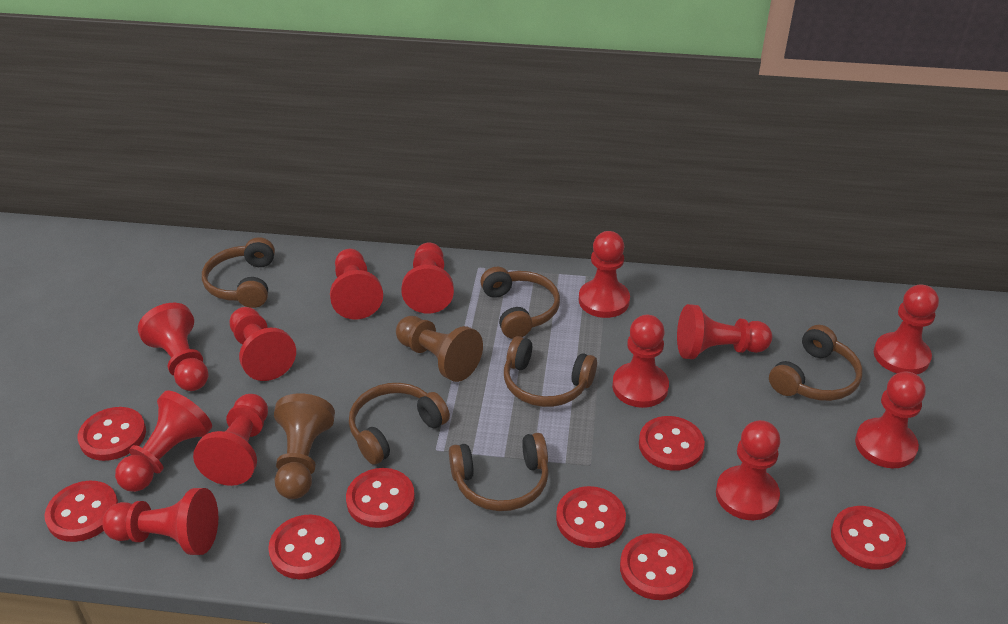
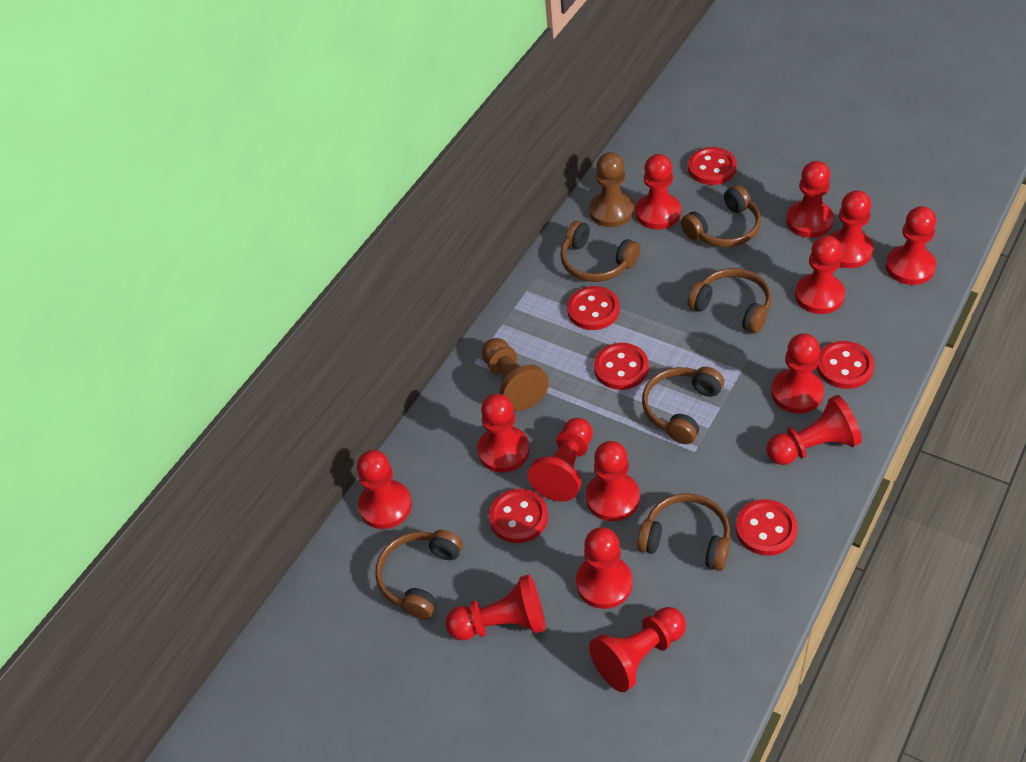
red button: [44,481,118,542] [78,407,146,461] [268,515,341,579] [346,468,415,528] [556,486,626,548] [620,533,693,600] [639,416,705,471] [831,506,906,570] = 8 -> [489,489,548,543] [567,286,620,330] [594,343,649,390] [688,147,737,185] [736,499,798,556] [817,341,874,389] = 6
red pawn: [102,488,218,555] [115,390,212,492] [138,303,209,391] [193,394,268,486] [230,307,296,381] [330,249,383,320] [401,242,454,314] [579,231,630,318] [612,315,669,408] [677,304,772,359] [716,420,781,520] [855,371,926,468] [874,285,939,375] = 13 -> [357,450,412,529] [445,574,545,640] [477,394,529,473] [528,418,593,502] [576,527,633,609] [586,441,640,521] [589,607,686,692] [636,154,681,230] [767,395,862,465] [771,333,824,414] [786,161,834,238] [795,235,845,314] [829,190,873,268] [886,206,936,285] = 14

